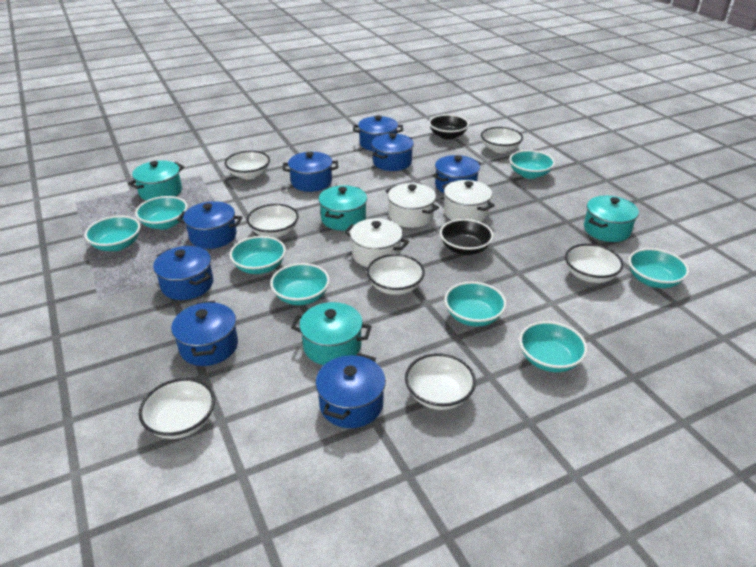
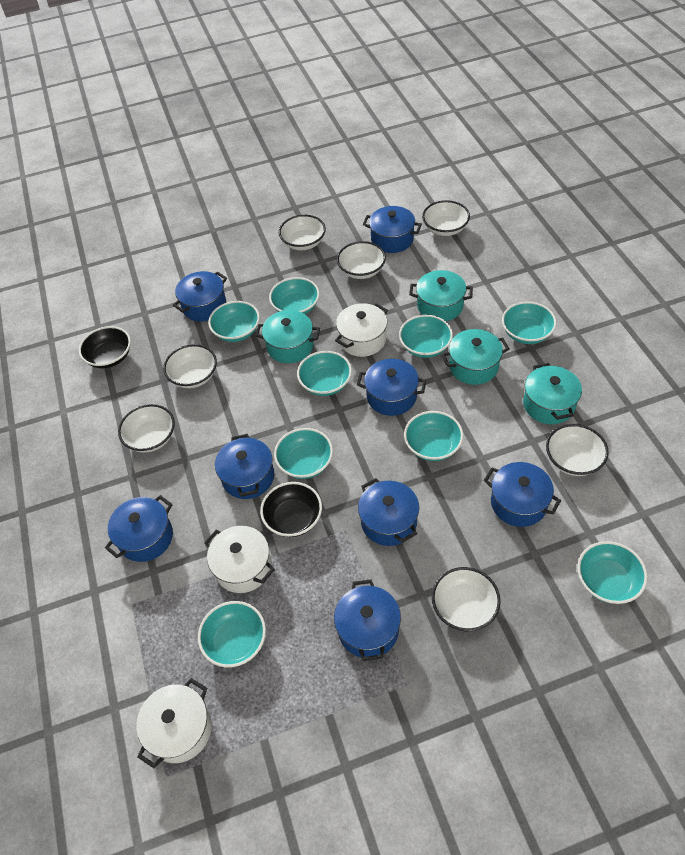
turquoise bowl: [85,216,141,251] [135,196,188,230] [230,236,286,274] [270,263,330,305] [444,282,506,327] [509,150,555,179] [519,321,588,372] [628,248,689,288] = 8 -> [198,601,266,667] [208,301,260,342] [269,277,320,314] [274,428,333,479] [297,351,352,396] [399,315,453,358] [404,411,463,461] [502,301,556,344] [577,541,648,604] = 9

